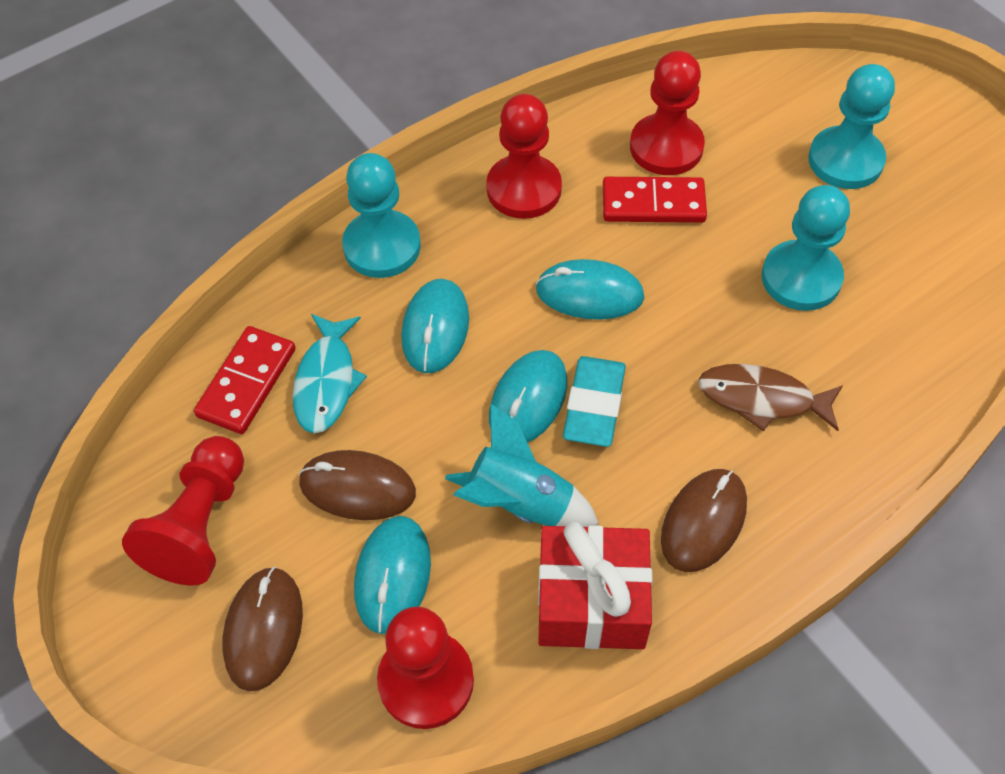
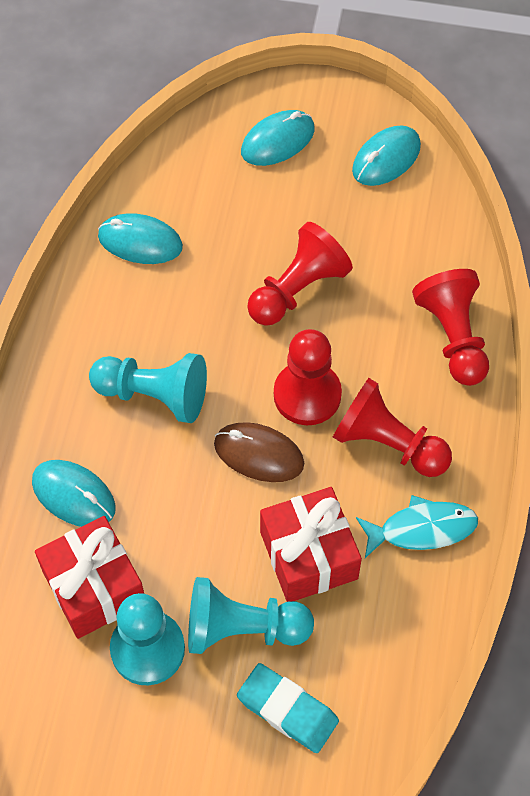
brown fish: [698,364,843,431] = 1 -> none = 0
brown mouse: [223,567,303,691] [299,450,416,520] [661,469,747,572] = 3 -> [214,422,304,482] = 1
red domino: [194,326,296,434] [603,177,707,223] = 2 -> none = 0
red gift: [538,522,652,649] = 1 -> [35,516,144,639] [260,487,362,602] = 2
turquoise rocket: [445,404,599,527] = 1 -> none = 0

